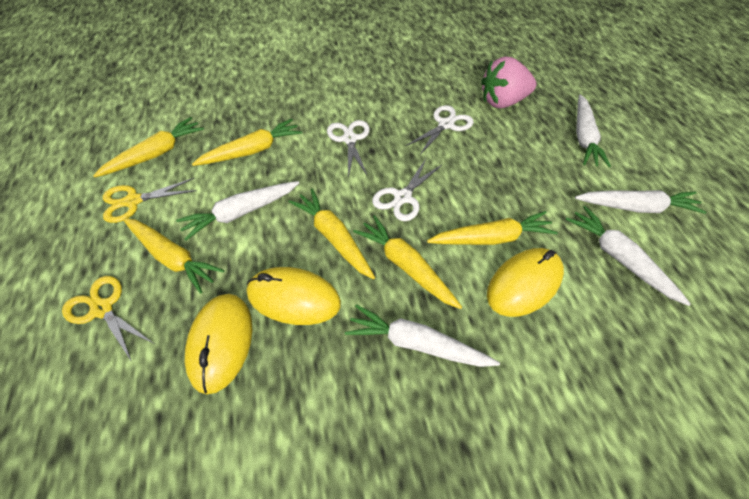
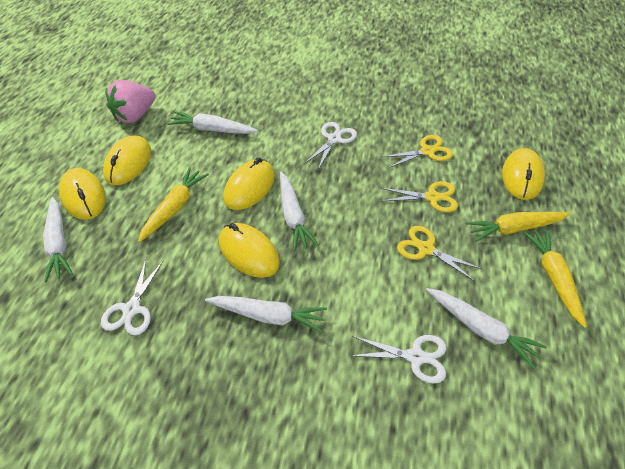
yellow carrot: [93,117,204,177] [123,218,224,294] [192,119,302,166] [289,189,375,279] [353,215,462,309] [427,211,558,245] = 6 -> [138,167,209,242] [466,212,571,242] [523,229,587,328] = 3
yellow mouse: [185,294,252,394] [247,267,341,325] [487,248,564,317] = 3 -> [59,168,106,220] [103,136,151,185] [219,223,280,278] [223,158,275,210] [502,148,545,200] = 5
yellow scissors: [62,276,153,362] [103,178,196,223] = 2 -> [380,181,458,212] [382,135,453,168] [397,226,482,281] = 3

